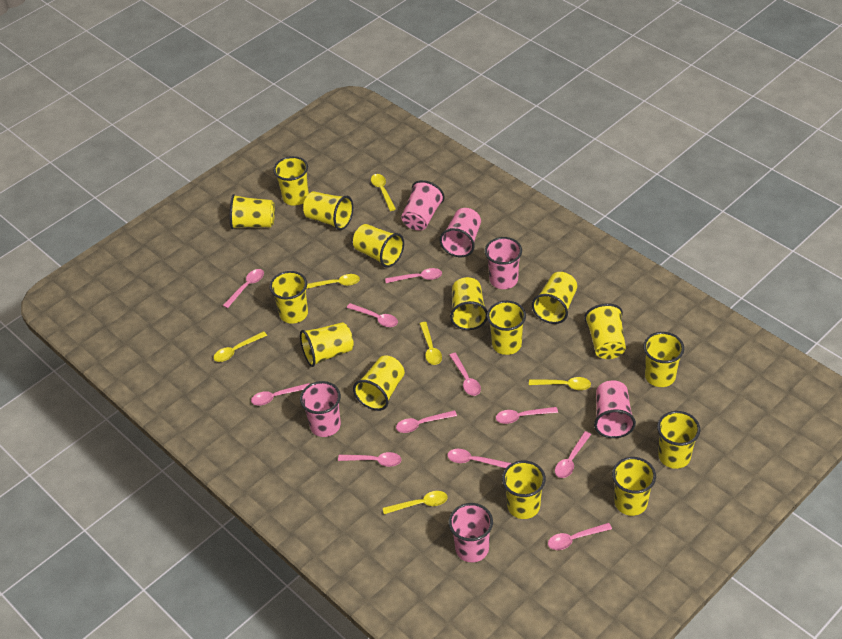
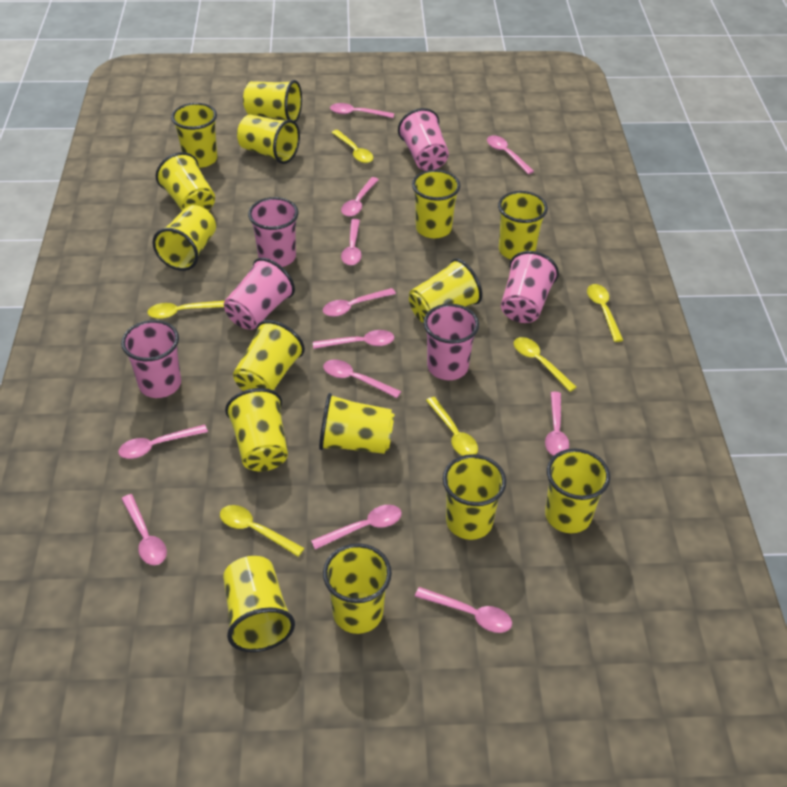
pink spoon: [223,269,264,308] [251,383,310,405] [338,452,401,467] [347,303,398,327] [385,268,442,283] [396,410,457,433] [447,449,511,468] [449,353,481,396] [496,407,558,424] [548,523,612,550] [555,431,591,478] = 11 -> [118,424,208,459] [121,494,167,565] [311,505,402,550] [313,330,394,349] [323,288,396,317] [323,359,401,398] [330,103,394,118] [341,177,379,217] [341,219,362,265] [415,587,512,633] [487,136,534,174] [545,392,569,456] = 12

